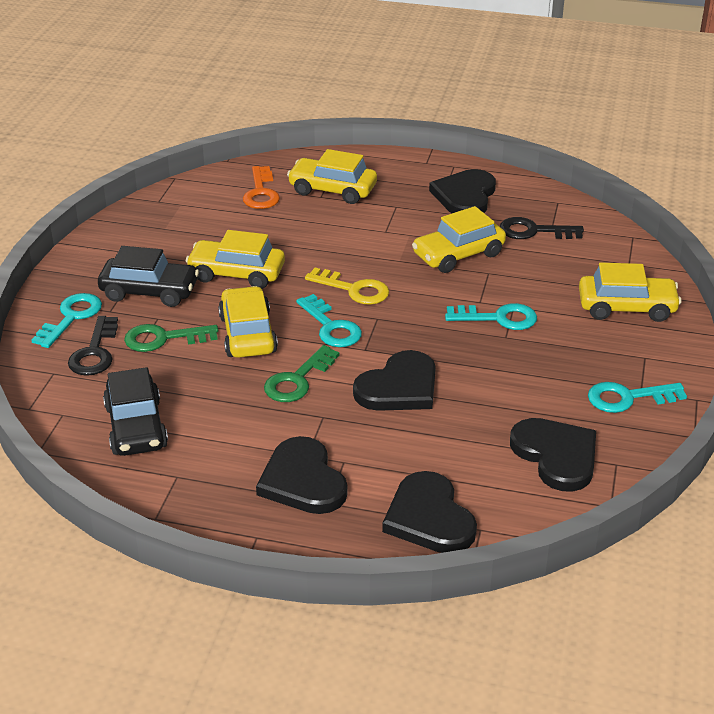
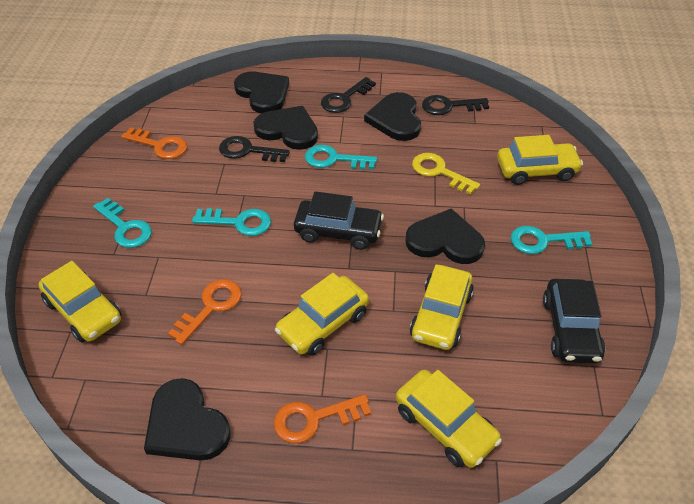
black key: [68,316,118,376] [500,217,584,239] = 2 -> [219,136,290,162] [321,77,376,113] [422,95,489,115] = 3
green key: [124,324,218,352] [264,345,339,402] = 2 -> none = 0
orange key: [243,166,280,209] = 1 -> [121,128,187,159] [168,279,242,345] [274,394,371,443] = 3

